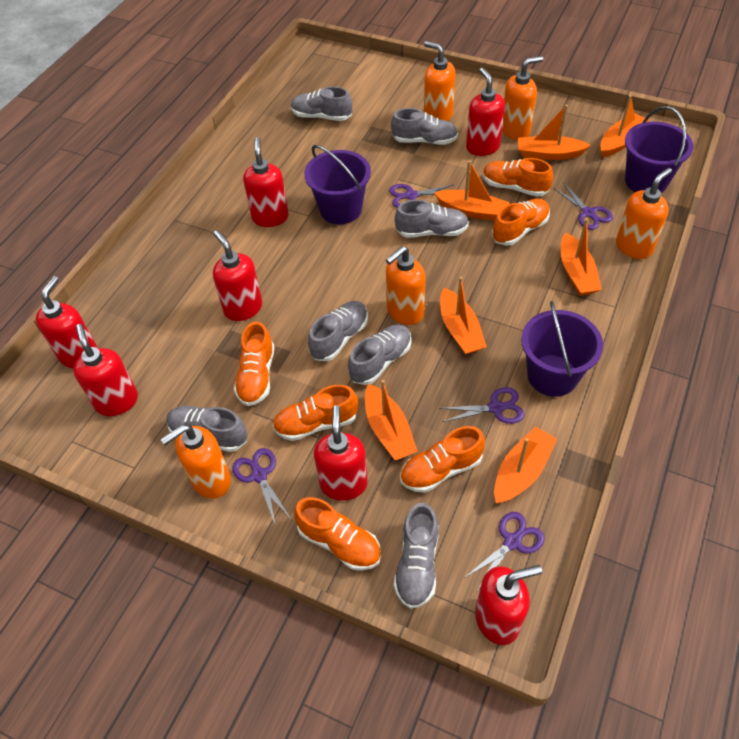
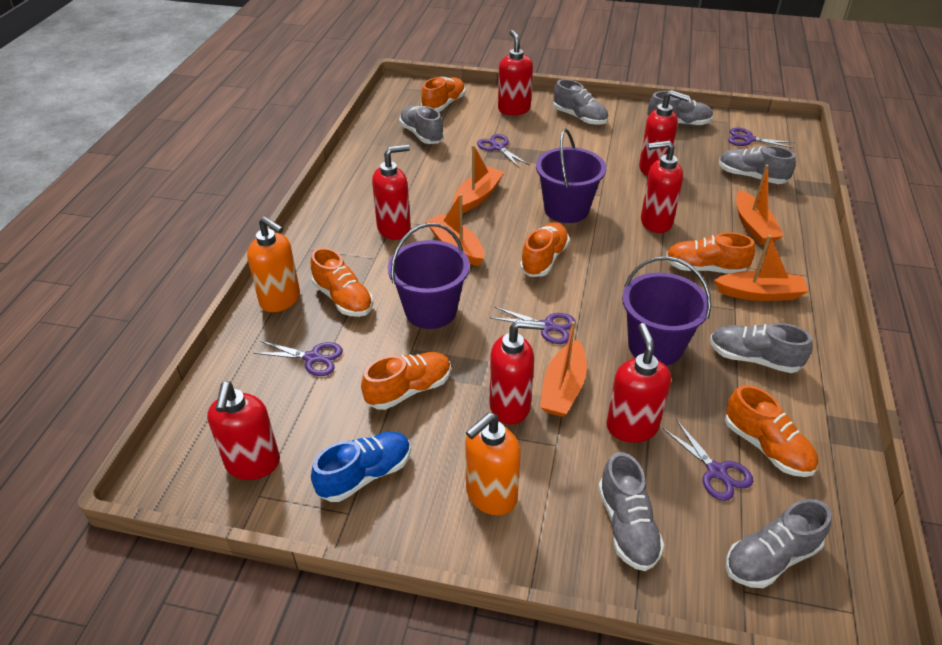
blue shoe: none = 0 -> [311,432,411,502] = 1
orange boat: [365,380,418,461] [434,160,510,221] [440,277,487,355] [494,426,557,504] [518,105,591,160] [561,218,602,296] [600,95,649,157] = 7 -> [426,194,484,266] [453,145,504,213] [540,321,587,417] [714,235,809,301] [736,164,783,245] = 5
orange soap dispenser: [161,425,231,499] [386,246,425,325] [424,41,456,121] [502,56,543,140] [616,168,672,259] = 5 -> [247,217,300,312] [465,413,521,515] = 2

